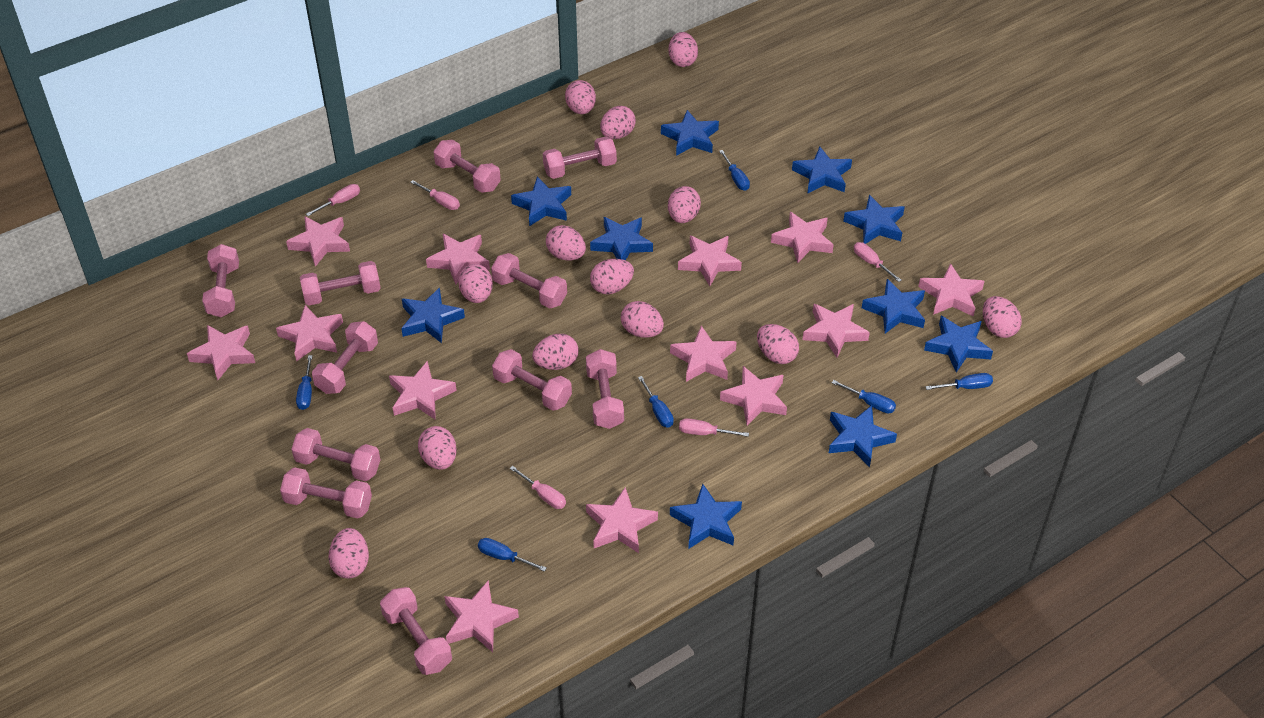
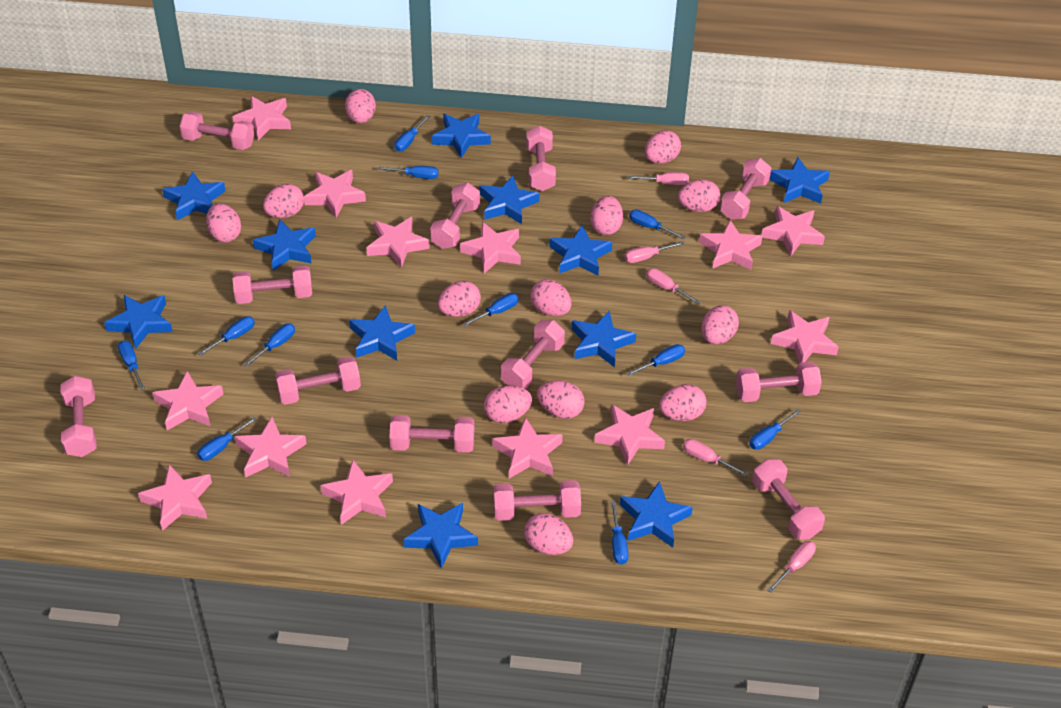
blue screwdriver: [296,355,313,410] [478,538,546,572] [638,376,674,427] [719,150,750,191] [832,380,896,414] [925,373,993,390] = 6 -> [118,340,145,390] [197,417,257,461] [198,316,255,356] [244,324,295,367] [378,166,439,179] [394,115,430,151] [463,293,519,327] [611,501,629,565] [626,344,685,376] [629,210,685,239] [749,409,801,450] = 11
blue star: [401,288,465,343] [511,177,571,226] [590,217,653,260] [661,110,719,156] [670,484,742,549] [792,147,852,194] [829,405,897,467] [843,195,905,244] [862,279,925,334] [924,316,993,372] = 10 -> [104,295,173,349] [162,171,225,220] [253,219,316,271] [349,305,415,361] [403,503,478,568] [432,114,491,158] [480,176,539,224] [549,225,612,276] [572,311,636,367] [620,481,693,548] [769,157,830,204] = 11
pink dumbbell: [202,244,239,317] [280,467,372,518] [291,428,380,481] [300,261,381,305] [312,321,378,394] [380,587,452,675] [433,140,501,193] [491,253,567,309] [492,349,572,411] [543,137,617,179] [586,349,624,429] = 11 -> [60,376,96,457] [180,112,254,150] [233,266,312,304] [275,356,361,405] [389,415,474,453] [430,183,480,249] [493,480,581,521] [501,320,565,389] [526,126,556,191] [720,158,771,220] [736,362,822,402] [752,459,825,540] = 12

